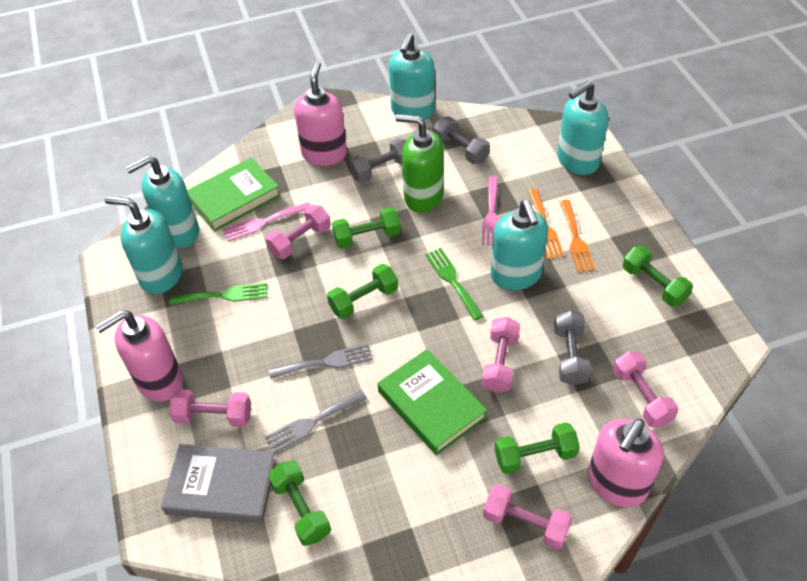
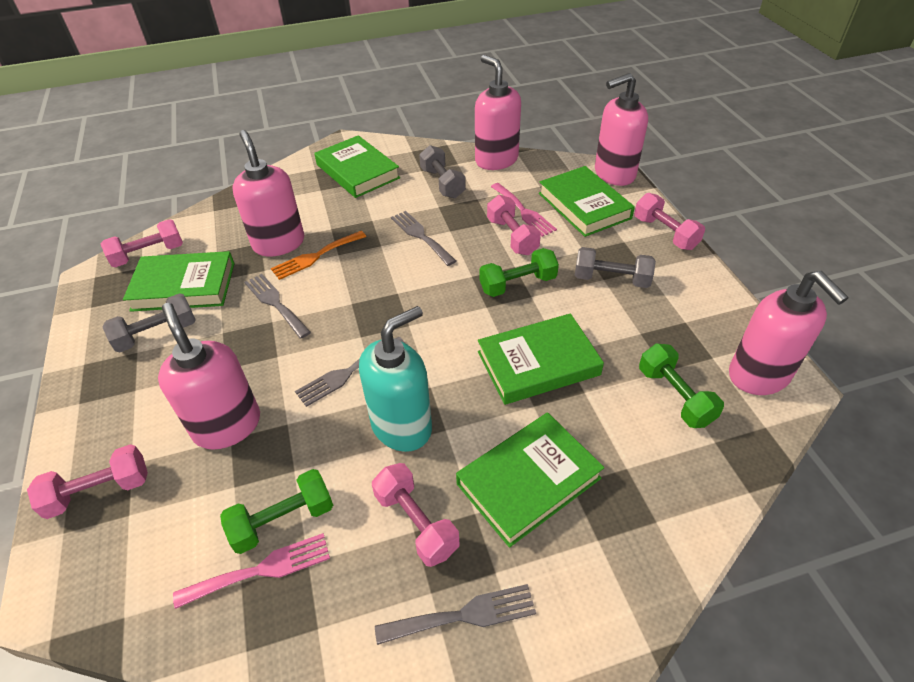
green book: [187,158,281,232] [377,349,487,455] = 2 -> [123,251,234,312] [314,135,400,198] [456,412,605,548] [478,313,604,405] [539,166,635,237] = 5
green dumbbell: [268,460,331,546] [327,264,398,319] [332,207,401,249] [495,422,580,474] [623,246,693,307] = 5 -> [220,469,333,554] [479,248,559,297] [639,343,724,428] = 3
green fork: [169,283,267,305] [425,248,483,321] = 2 -> none = 0
green soap dispenser: [395,114,444,213] = 1 -> none = 0
grey book: [161,444,276,523] = 1 -> none = 0
grey fork: [265,390,367,453] [269,344,373,379] = 2 -> [244,274,311,339] [295,337,405,407] [375,584,536,645] [391,211,456,266] = 4
orange fork: [528,189,564,260] [560,200,595,273] = 2 -> [271,231,366,280] = 1
pink soap dispenser: [95,310,183,402] [294,61,347,166] [588,419,664,507] = 3 -> [158,303,260,450] [232,130,304,257] [475,55,521,170] [595,73,648,186] [729,271,848,395] = 5
turquoise soap dispenser: [105,196,183,294] [125,155,199,248] [389,33,435,120] [491,200,548,290] [557,81,608,175] = 5 -> [359,306,432,452] = 1

